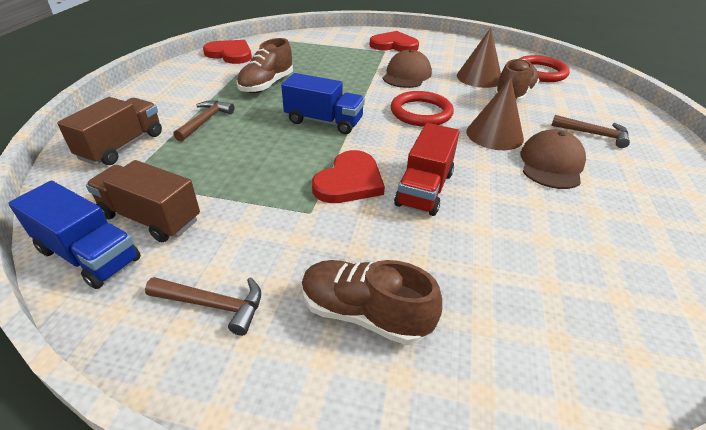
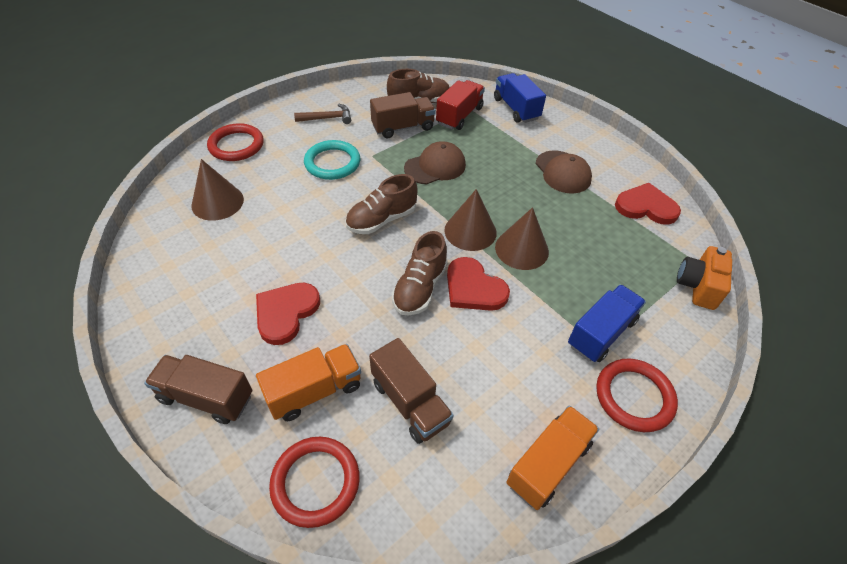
brown cone: [457,28,501,88] [466,77,524,150] = 2 -> [192,159,244,221] [444,189,497,251] [495,207,549,270] = 3
brown hammer: [145,277,261,336] [173,100,234,142] [551,115,630,148] = 3 -> [294,104,351,124] = 1
brown truck: [57,97,162,165] [86,160,200,242] = 2 -> [144,355,252,424] [369,338,454,444] [370,92,436,138] = 3
orange camera: none = 0 -> [677,246,732,310] = 1
orange truck: none = 0 -> [256,344,361,421] [506,405,599,510] = 2
red ring: [391,91,454,127] [519,55,570,82] = 2 -> [207,123,264,161] [269,437,360,528] [596,359,678,432] = 3
turquoise ring: none = 0 -> [304,140,360,180] = 1

